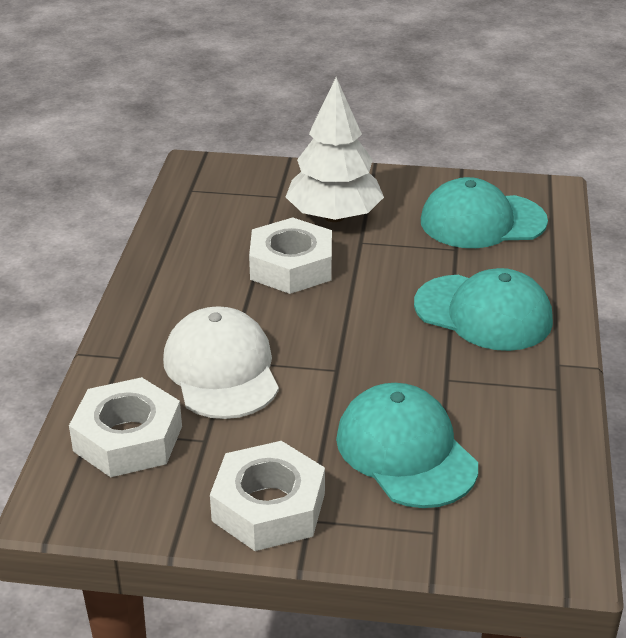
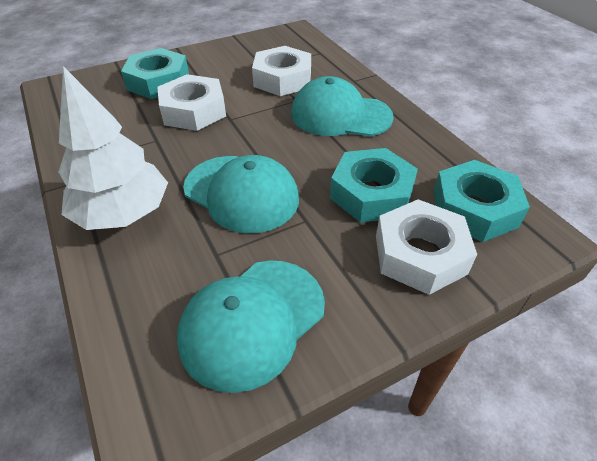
turquoise nut: none = 0 -> [121,48,189,99] [330,148,418,223] [433,160,530,242] = 3
white cap: [163,306,279,419] = 1 -> none = 0

